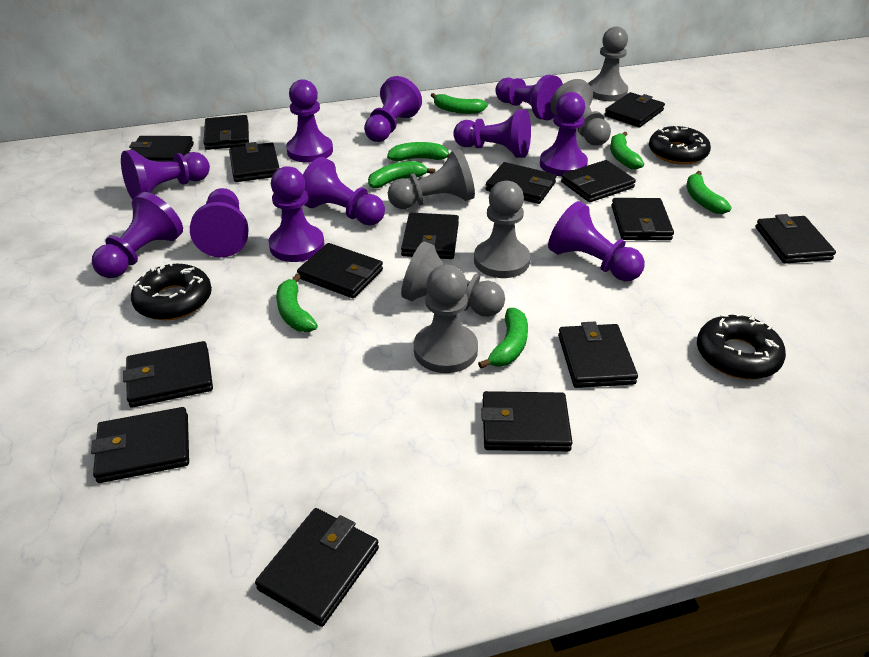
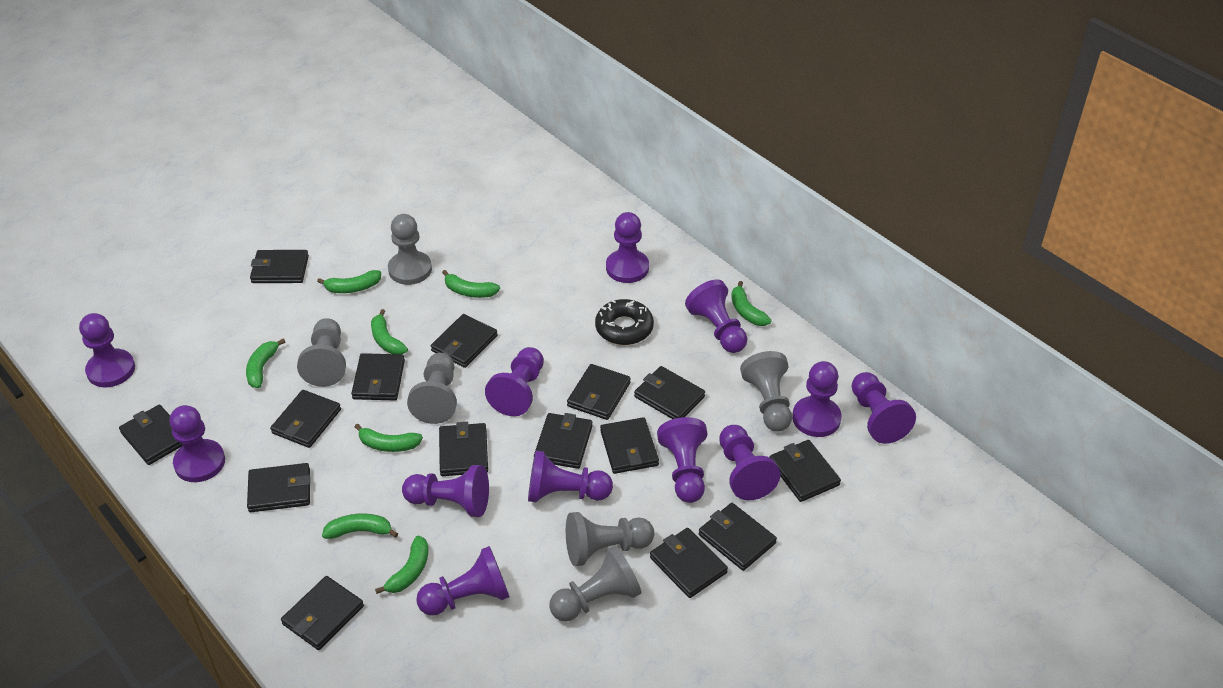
black donut: [131,262,212,320] [649,126,711,165] [697,314,786,379] = 3 -> [595,299,654,345] = 1
green banana: [276,274,318,332] [368,161,435,188] [387,142,450,161] [431,93,488,114] [478,308,528,368] [610,132,644,169] [686,171,732,214] = 7 -> [246,338,285,388] [317,270,381,293] [322,513,398,539] [355,423,423,452] [371,309,408,354] [375,536,428,594] [442,270,500,298] [731,281,772,326] = 8
purple pawn: [92,192,183,278] [121,150,210,200] [190,188,249,257] [268,166,324,262] [286,79,333,163] [303,157,385,226] [364,76,422,142] [453,109,531,158] [495,75,563,120] [540,92,588,177] [548,201,645,281] = 11 -> [79,313,135,387] [169,405,225,482] [402,465,489,517] [416,546,510,616] [485,347,544,416] [528,451,613,502] [606,212,649,283] [657,417,707,503] [685,280,747,353] [719,425,780,500] [792,361,842,437] [852,372,916,444] = 12

